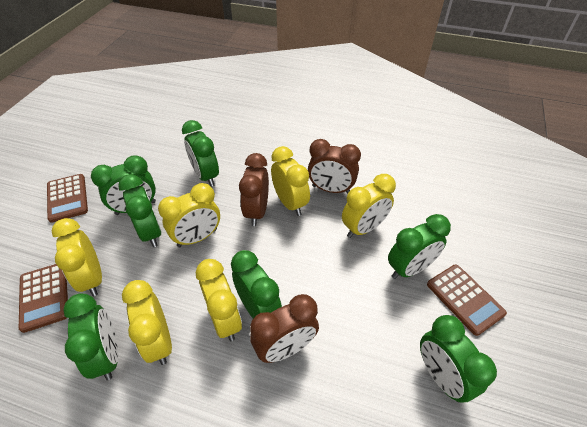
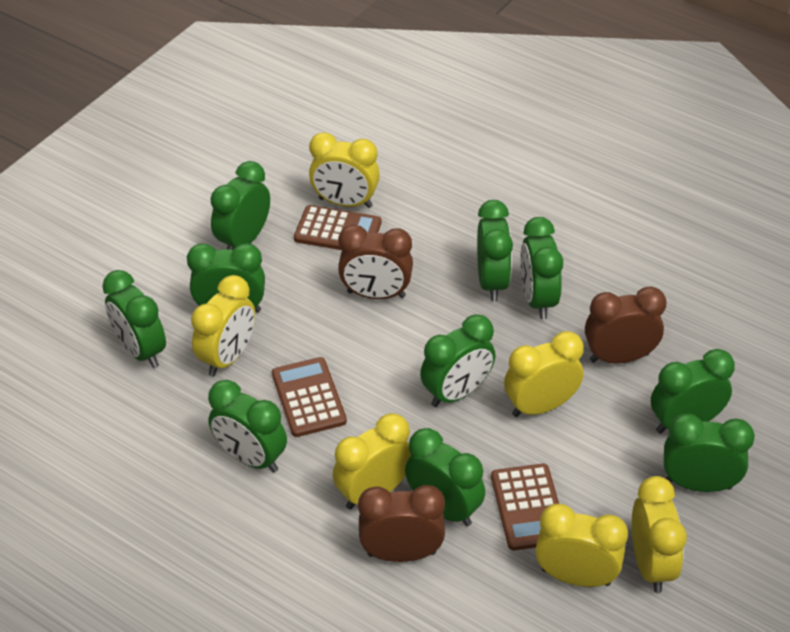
green clock: [64,294,118,381] [91,155,156,215] [118,174,161,247] [182,120,219,187] [231,250,282,319] [388,214,451,279] [420,315,497,402] = 7 -> [102,270,166,368] [187,243,265,313] [208,380,287,473] [210,161,270,250] [405,428,485,526] [420,314,495,407] [477,200,513,302] [520,217,563,319] [651,349,735,434] [664,414,755,492] = 10

